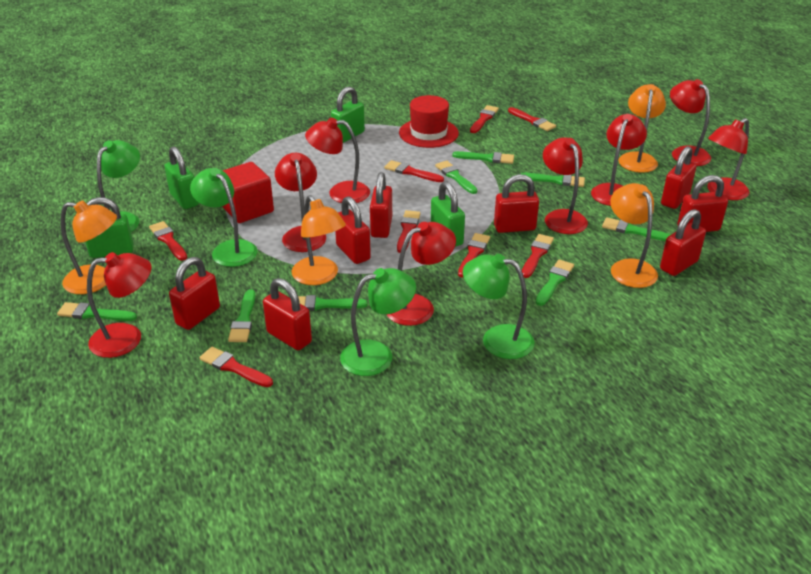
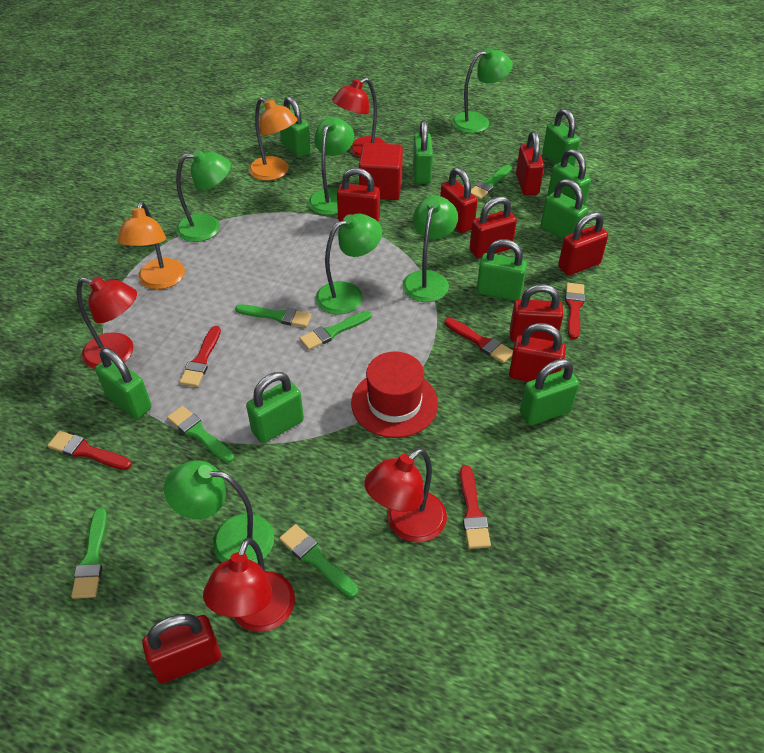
green brush: [57,302,137,321] [228,289,256,342] [298,295,367,311] [435,161,477,194] [452,151,514,164] [521,173,585,187] [536,259,574,306] [602,217,671,241] = 8 -> [71,508,107,599] [167,406,234,463] [235,304,312,327] [279,524,358,598] [299,311,372,350] [471,165,512,200] = 6
green lamp: [97,140,140,232] [190,168,257,267] [340,268,416,376] [463,254,534,359] = 4 -> [164,460,274,563] [176,150,231,242] [308,117,354,215] [315,214,382,315] [402,196,458,302] [452,48,513,133] = 6
green padlock: [86,197,134,258] [164,146,199,209] [331,86,365,143] [431,181,465,247] = 4 -> [95,348,152,419] [246,372,304,443] [280,96,311,158] [413,120,433,183] [477,239,527,301] [520,359,579,425] [541,179,588,240] [542,109,580,167] [548,149,591,205] = 9
orange lamp: [61,200,117,294] [292,195,346,285] [610,183,658,288] [618,84,666,173] = 4 -> [118,201,185,289] [249,97,298,181] = 2
red brush: [149,221,187,261] [199,347,273,387] [384,160,444,182] [397,210,421,253] [458,233,490,278] [470,105,499,133] [508,107,556,131] [522,234,554,278] = 8 -> [47,431,131,470] [179,326,221,387] [445,318,513,363] [460,465,491,549] [565,283,585,339] = 5
red lamp: [87,252,151,358] [275,153,326,252] [305,118,370,203] [386,222,456,326] [543,137,588,234] [591,114,647,206] [670,79,711,166] [707,118,749,200] = 8 -> [76,276,137,369] [203,538,295,632] [332,78,387,158] [364,448,447,543] = 4

